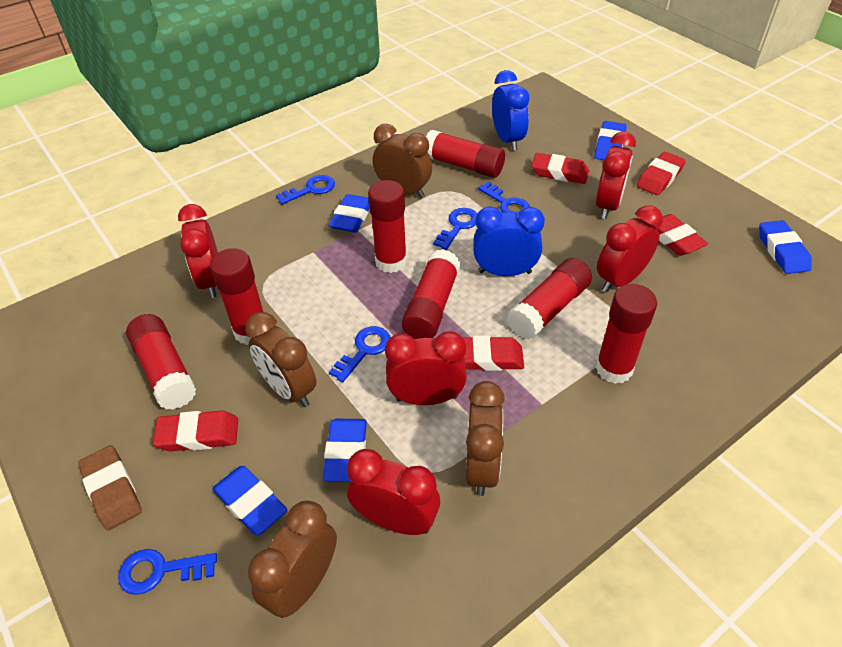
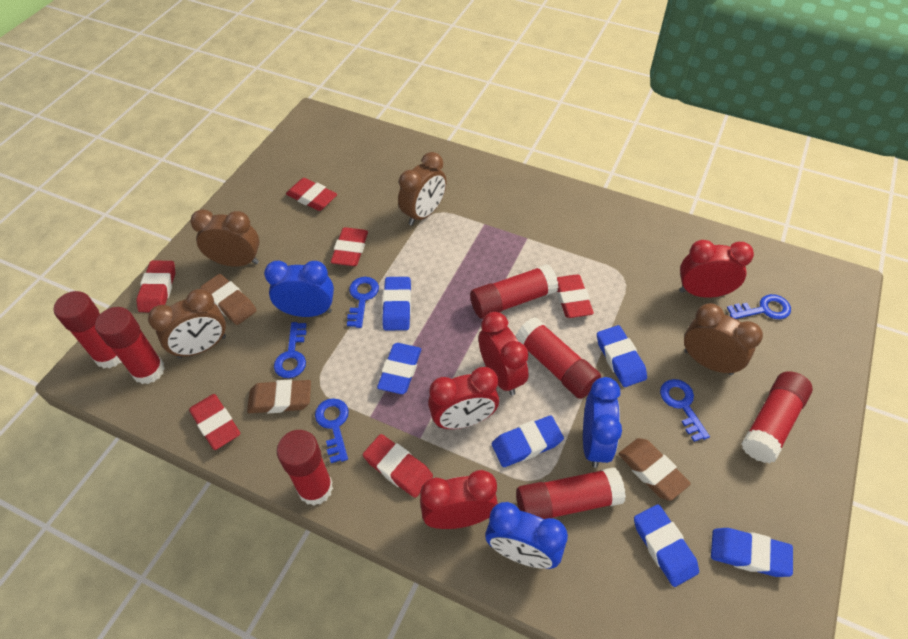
blue clock: [473,206,545,276] [492,70,530,151] = 2 -> [264,261,334,317] [485,502,568,569] [583,377,622,468] = 3
blue eraser: [212,466,287,535] [323,419,367,482] [329,194,370,232] [594,121,627,160] [759,220,812,274] = 5 -> [377,343,421,394] [382,277,411,330] [492,416,564,467] [597,325,647,387] [634,504,699,587] [711,528,793,577] = 6
brown eraser: [78,445,142,530] = 1 -> [200,274,257,325] [247,379,311,413] [619,438,691,501] = 3
red clock: [178,204,218,298] [347,449,440,535] [385,331,467,405] [596,131,636,219] [597,205,663,292] = 5 -> [420,470,498,529] [428,367,499,429] [478,312,528,395] [679,240,754,298] = 4
red eraser: [153,410,238,451] [463,336,524,371] [531,153,589,184] [636,152,686,195] [649,214,708,256] = 5 -> [136,261,175,312] [189,394,240,450] [286,178,337,211] [331,227,368,266] [363,434,433,498] [556,275,594,318] = 6

